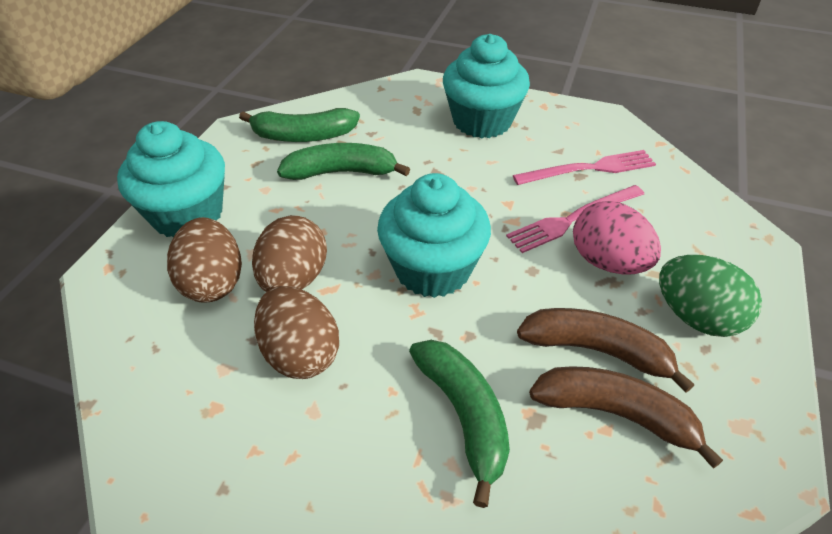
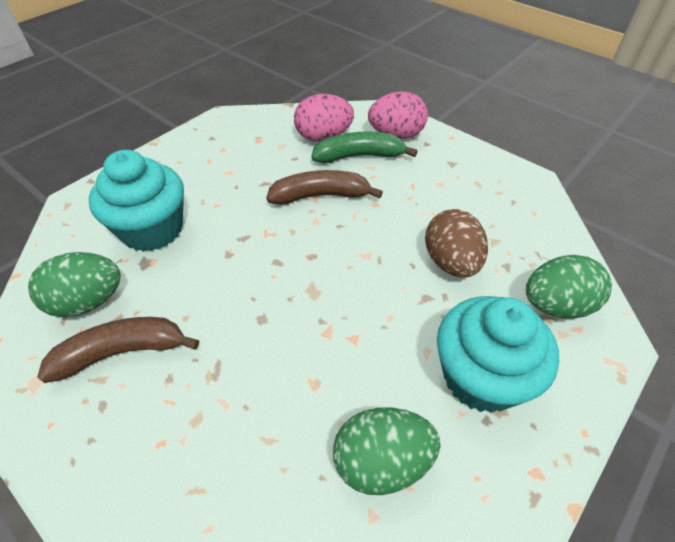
brown egg: [167,217,242,303] [252,215,327,292] [254,286,339,379] = 3 -> [425,209,488,278] = 1
green banana: [239,108,360,142] [277,143,410,180] [409,340,510,508] = 3 -> [311,132,418,163] = 1
green egg: [659,255,762,337] = 1 -> [28,252,121,317] [333,407,441,495] [526,255,612,319] = 3
pink egg: [573,201,661,275] = 1 -> [294,94,354,142] [368,92,428,139] = 2
pink fork: [506,185,644,253] [513,150,656,185] = 2 -> none = 0
turquoise cupcake: [117,121,225,238] [377,173,491,298] [443,34,530,138] = 3 -> [89,150,184,252] [437,296,559,413] = 2

